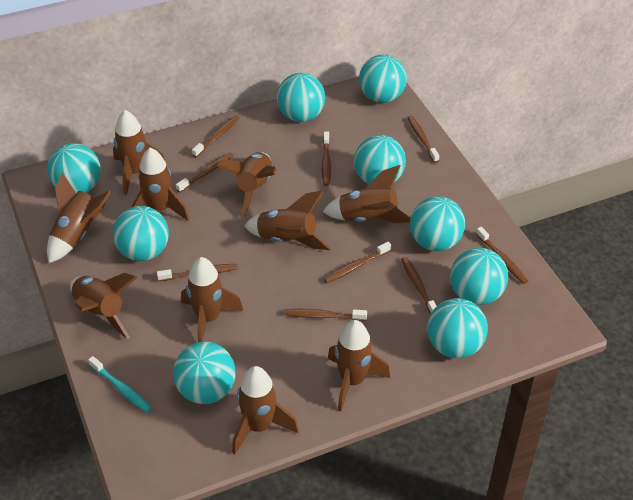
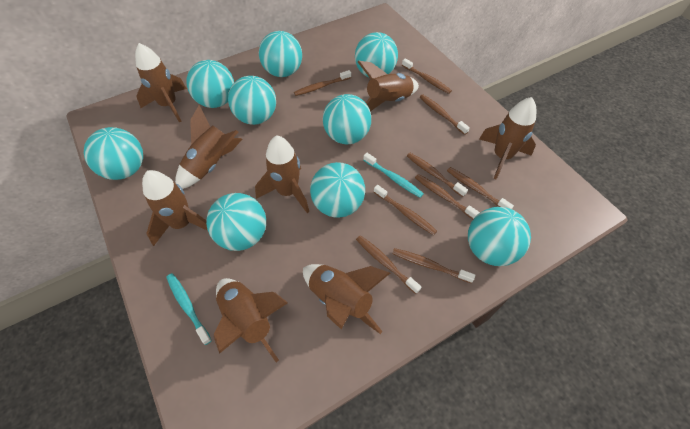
brown rocket: [47,172,111,263] [70,273,138,339] [113,110,165,195] [131,148,189,221] [181,257,243,342] [217,152,277,216] [232,366,299,455] [245,190,331,250] [323,165,411,223] [328,320,390,411] = 10 -> [135,43,187,122] [142,170,208,246] [175,105,242,189] [214,278,288,362] [255,135,309,213] [303,264,390,334] [358,61,419,111] [479,97,536,179] = 8
turquoise toothbrush: [88,356,152,413] = 1 -> [166,273,212,345] [364,153,424,198] = 2

